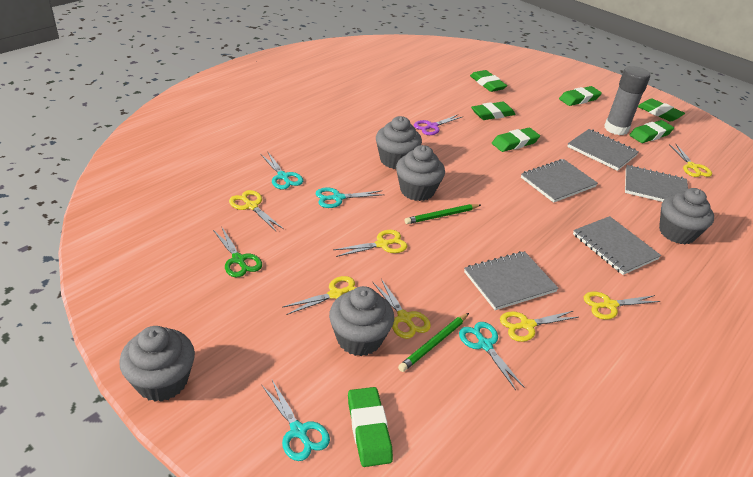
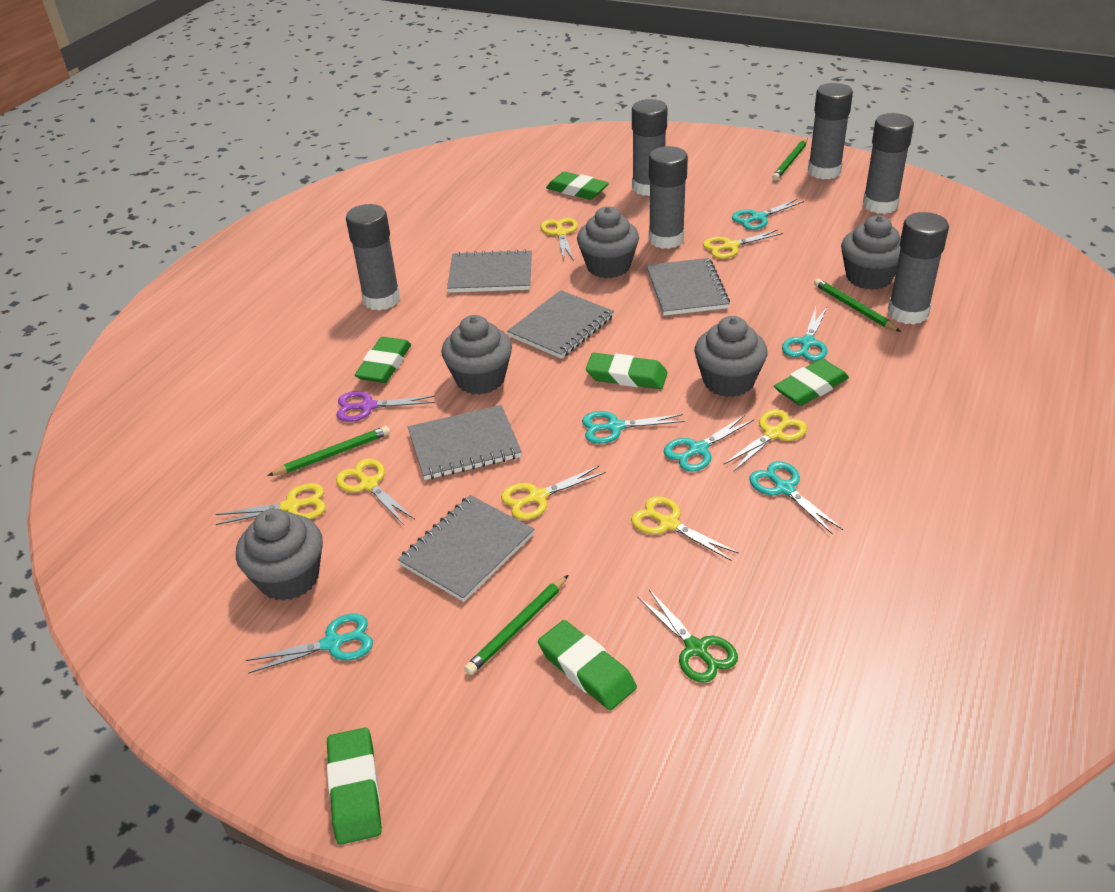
green eraser: [348,387,393,467] [470,70,507,92] [471,101,515,120] [492,128,540,152] [559,86,602,106] [630,120,674,143] [638,98,685,122] = 7 -> [327,728,382,845] [355,337,411,383] [538,620,637,710] [546,172,609,200] [586,353,668,389] [774,359,849,406] = 6
green pencil: [398,313,469,372] [405,204,481,224] = 2 -> [267,426,390,476] [464,575,568,675] [772,138,808,180] [814,278,901,332] = 4
grey glue stick: [604,66,650,135] = 1 -> [346,204,400,311] [632,99,668,196] [649,146,688,249] [808,83,853,179] [863,113,914,214] [888,212,949,325] = 6
turquoise scissors: [261,152,303,189] [261,380,330,461] [315,188,385,208] [459,322,524,390] = 4 -> [246,613,373,674] [582,411,685,444] [664,415,754,472] [732,198,804,230] [749,461,843,535] [782,307,827,361] = 6

